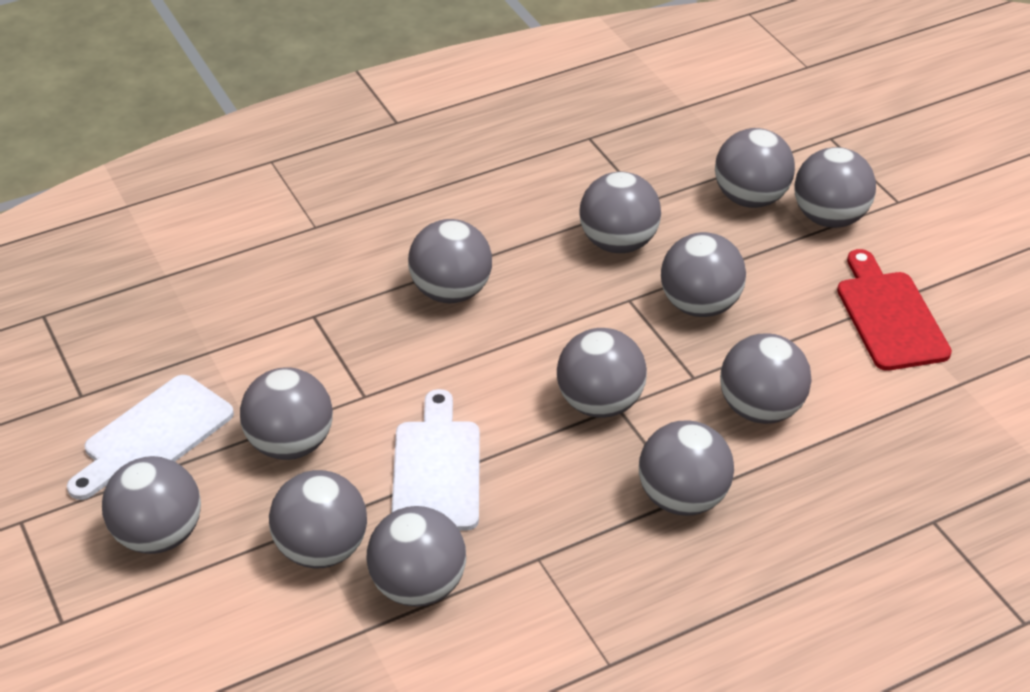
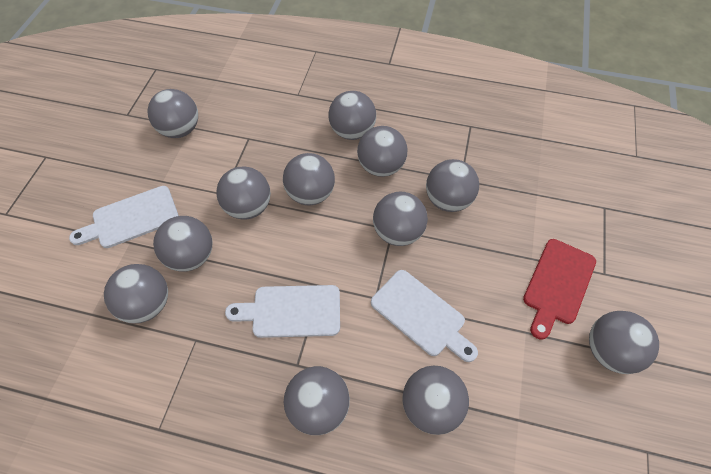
white cutting board: [67,375,234,500] [391,389,480,531] = 2 -> [69,186,179,248] [225,285,340,338] [371,270,478,362] = 3

